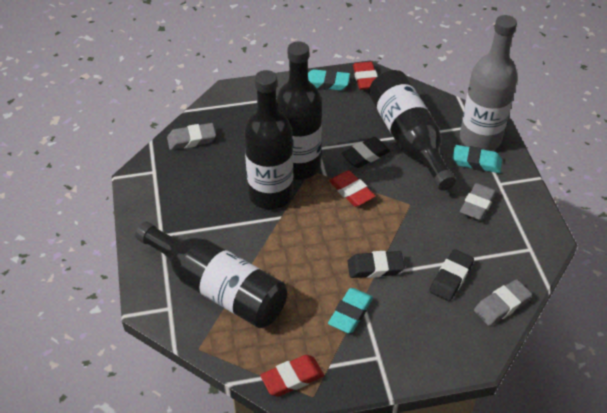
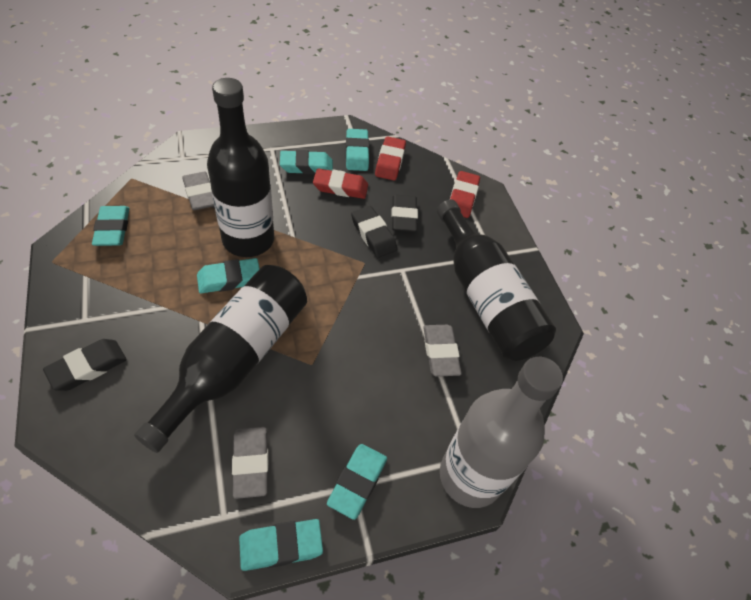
black bottle: [135,221,287,328] [244,70,294,209] [276,42,322,180] [369,70,456,191] = 4 -> [134,265,307,453] [207,78,274,257] [437,199,556,361] = 3
turquoise eraser: [308,69,350,90] [328,288,373,333] [452,145,502,173] = 3 -> [92,206,129,246] [197,258,260,294] [239,519,323,571] [280,150,333,175] [327,444,387,520] [345,129,369,171] = 6

